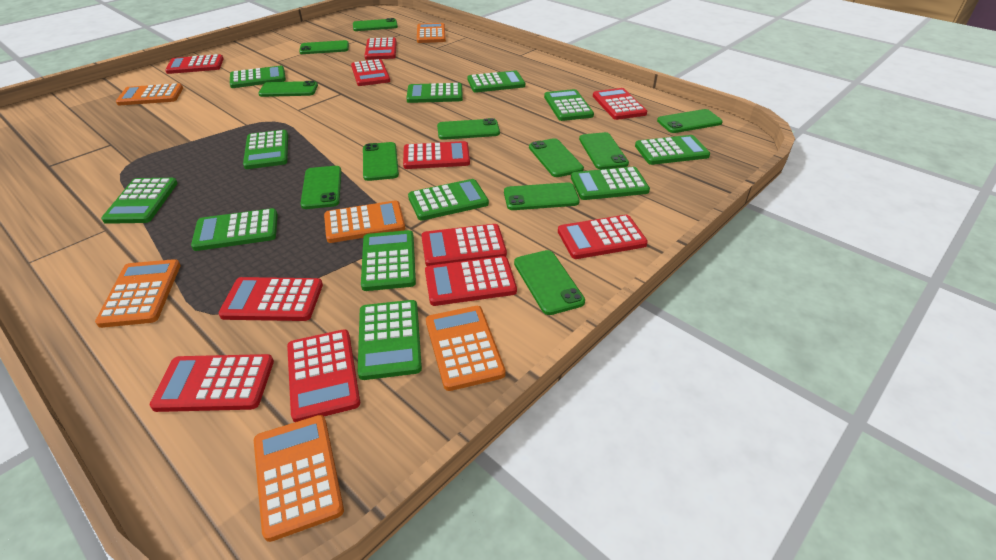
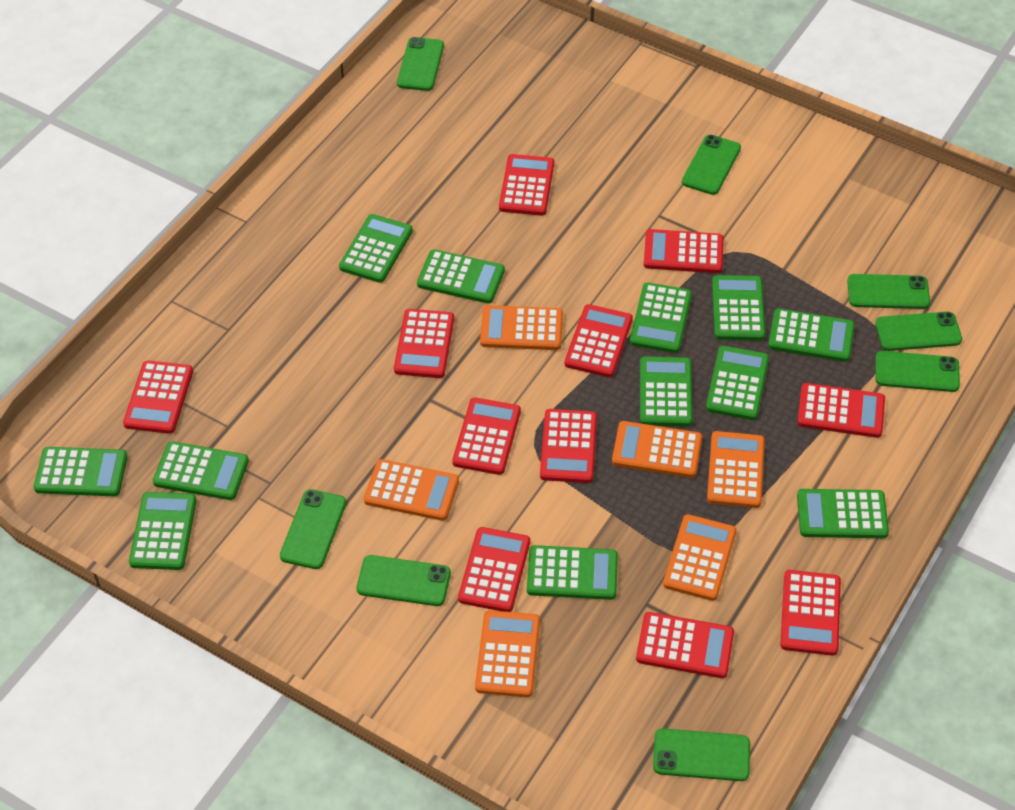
green phone: [258,81,318,97] [299,40,349,54] [300,166,342,209] [353,18,398,31] [363,142,399,181] [437,118,500,140] [504,182,580,210] [514,250,585,315] [529,138,584,177] [579,132,629,169] [657,109,723,133] = 11 -> [280,489,346,569] [357,555,451,606] [397,37,444,91] [653,728,750,781] [682,135,741,195] [847,274,930,309] [875,312,962,351] [875,351,960,392] = 8

